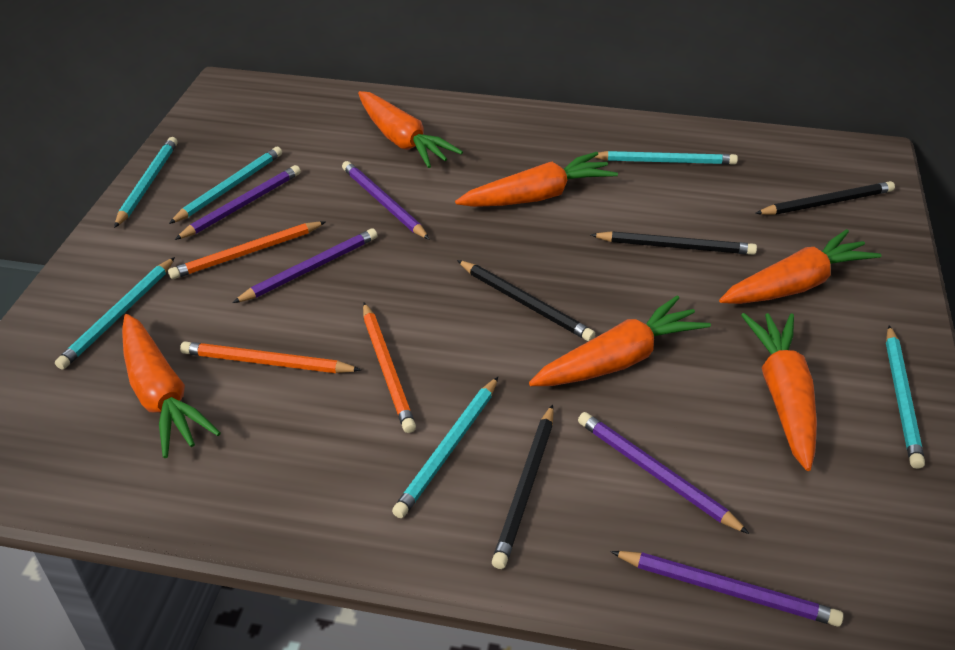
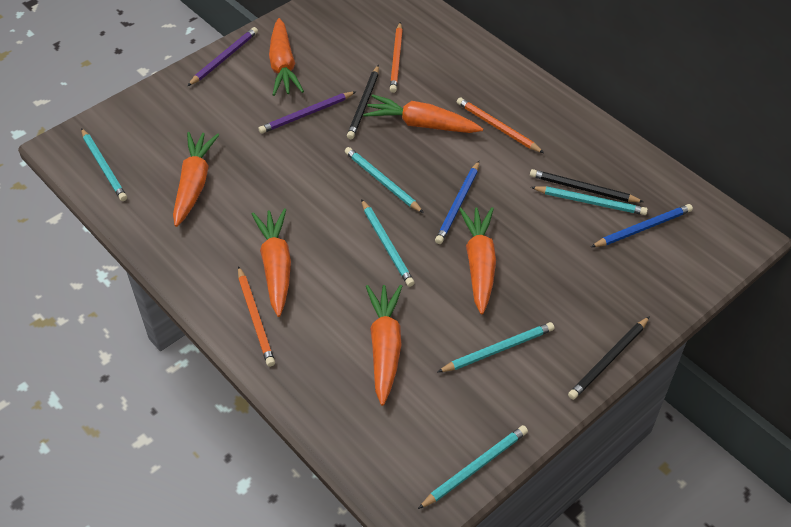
black pencil: [457,260,595,341] [492,404,554,569] [591,231,757,255] [755,181,895,215] = 4 -> [347,65,379,139] [530,169,644,203] [568,316,650,400] = 3
blue pencil: none = 0 -> [435,161,479,244] [591,204,693,247] = 2
purple pencil: [175,165,301,240] [233,228,377,303] [342,161,430,240] [578,412,749,534] [611,551,844,627] = 5 -> [188,27,258,86] [259,91,356,134] = 2

